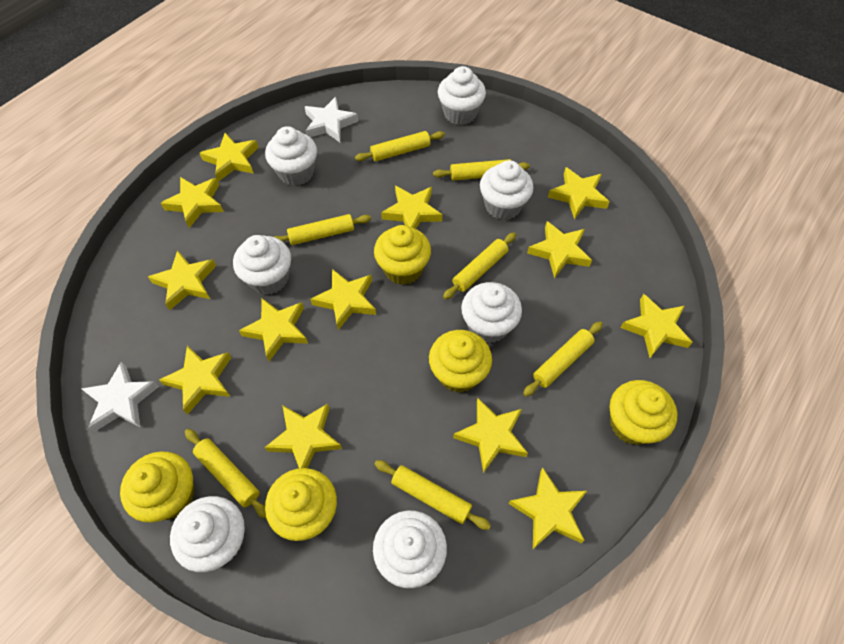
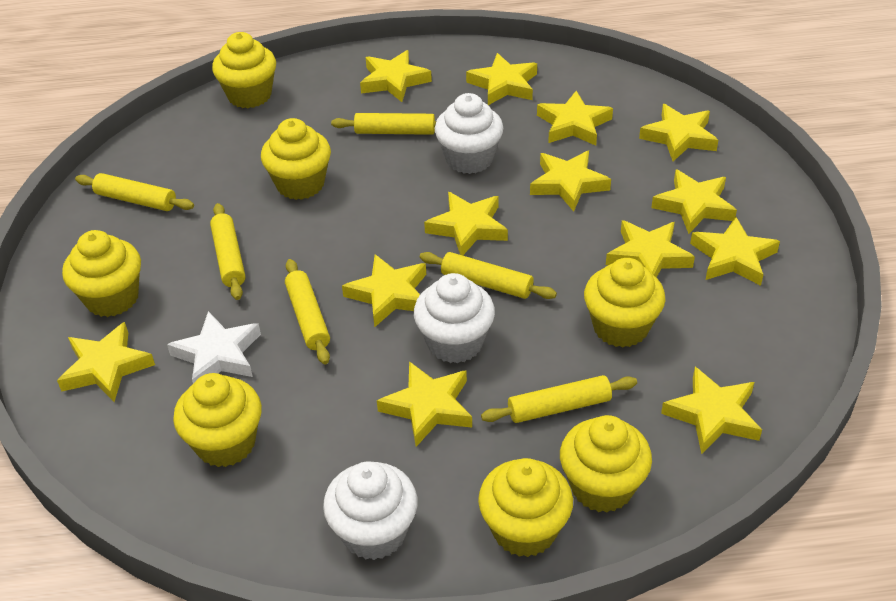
white cupcake: [170,496,245,572] [233,235,291,295] [265,126,317,186] [373,510,447,588] [438,66,486,125] [461,282,522,343] [480,160,534,220] = 7 -> [323,461,418,560] [414,273,495,363] [435,93,503,174] = 3
white star: [81,362,159,432] [305,97,358,142] = 2 -> [167,311,261,383] = 1
yellow cupcake: [120,451,195,523] [265,468,337,541] [374,225,431,285] [429,330,492,393] [610,380,677,445] = 5 -> [62,230,141,317] [173,373,262,467] [212,32,276,108] [261,118,331,200] [478,458,573,557] [560,415,652,513] [584,258,666,348] = 7
yellow rolling pin: [185,429,266,519] [274,214,371,245] [355,131,445,161] [374,460,491,530] [433,159,530,181] [443,232,516,299] [523,322,603,396] = 7 -> [75,173,194,211] [210,203,245,300] [285,259,330,364] [331,113,436,135] [420,252,557,299] [481,375,637,423] = 6

